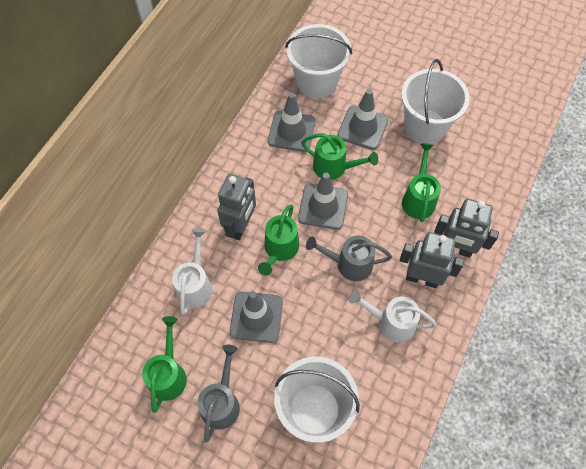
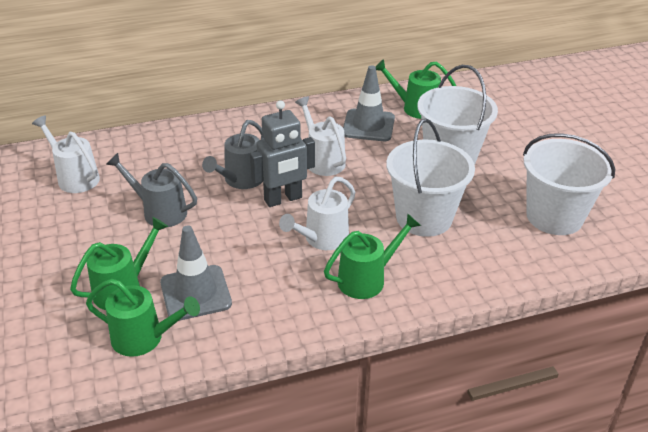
grey robot: [217,174,256,240] [400,232,464,288] [434,199,499,258] = 3 -> [250,100,315,207] = 1
grey traffic cone: [230,291,283,343] [268,93,316,152] [298,173,348,230] [338,89,389,150] = 4 -> [160,225,232,321] [343,65,395,141] = 2
white watering can: [172,228,212,315] [349,290,437,343] = 2 -> [32,116,100,193] [279,177,355,250] [295,97,346,176] = 3

